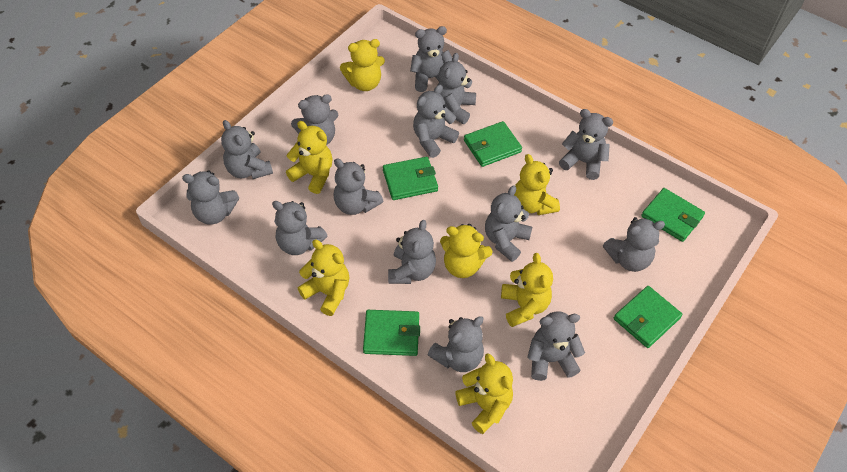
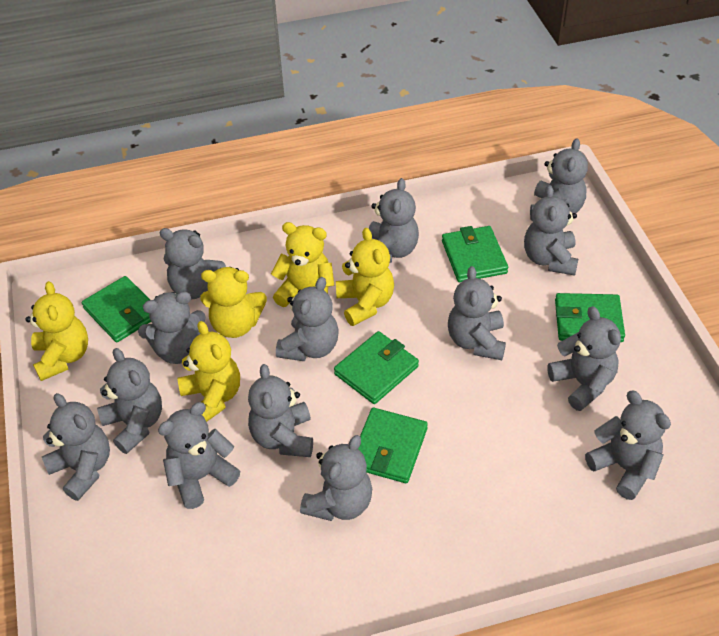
yellow teddy bear: [286,121,333,194] [298,239,349,316] [340,39,385,91] [440,224,493,278] [455,353,513,434] [501,253,553,327] [514,154,560,215] = 7 -> [25,281,88,381] [178,321,240,422] [200,267,267,338] [271,222,335,307] [336,228,394,326] = 5

